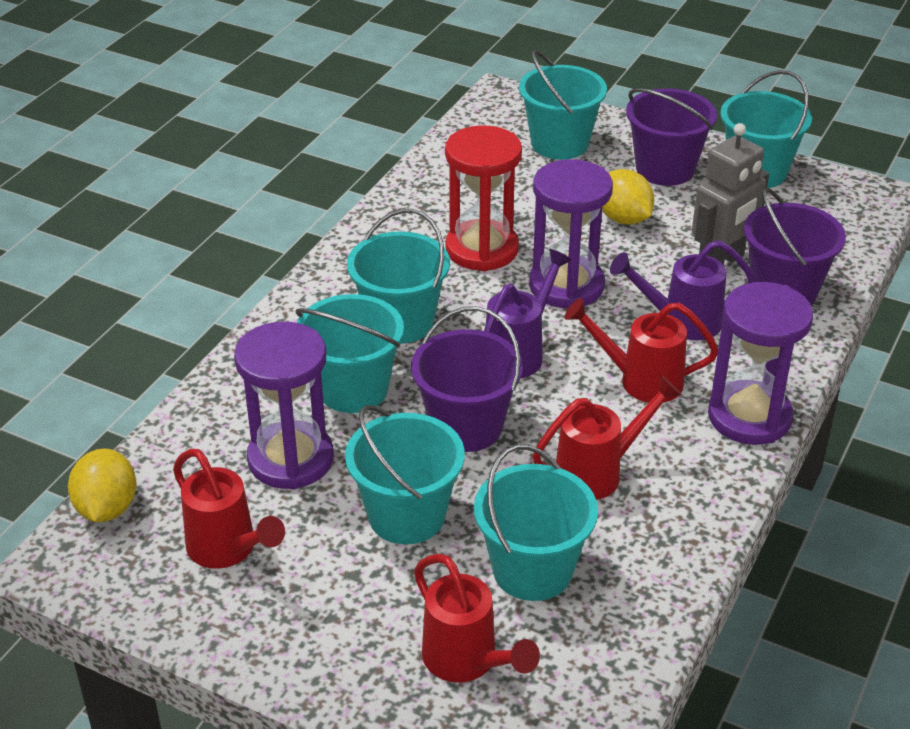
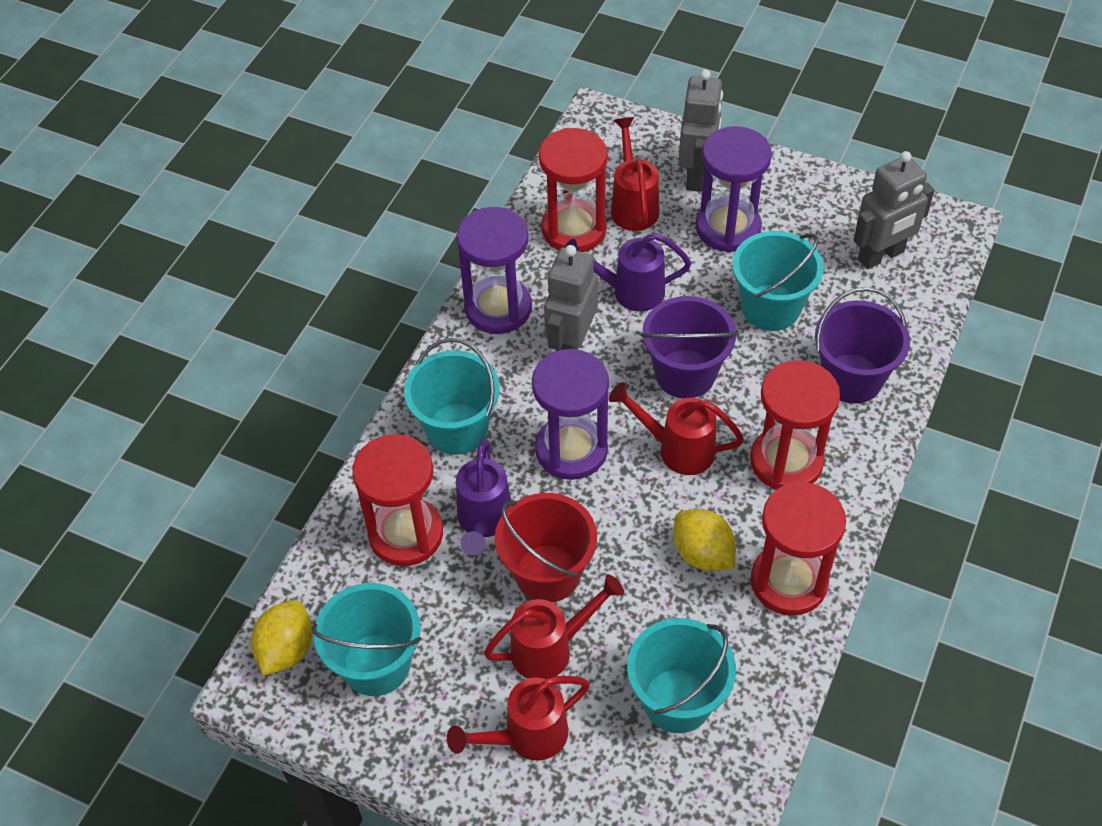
grey robot: [692,123,769,265] = 1 -> [544,245,598,351] [678,69,723,192] [854,151,935,269] = 3
purple bucket: [411,306,523,452] [626,88,717,186] [744,188,846,305] = 3 -> [641,296,738,398] [815,287,910,404] = 2
red bucket: none = 0 -> [495,493,597,603] = 1
red hourglass: [445,125,522,271] = 1 -> [352,434,443,566] [539,128,608,252] [750,360,840,490] [751,481,846,615] = 4
turquoise bucket: [295,294,404,413] [345,405,465,544] [347,209,450,344] [474,445,598,601] [519,50,607,160] [720,70,812,188] = 6 -> [311,583,421,696] [404,338,500,455] [627,618,736,733] [732,231,824,331] = 4

